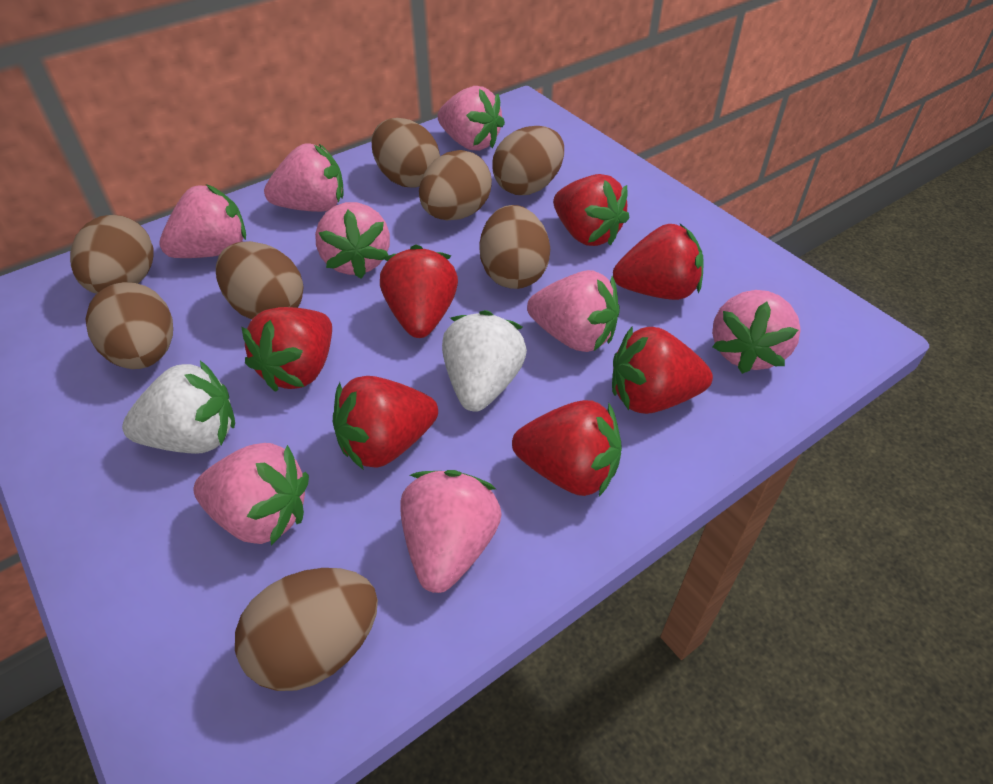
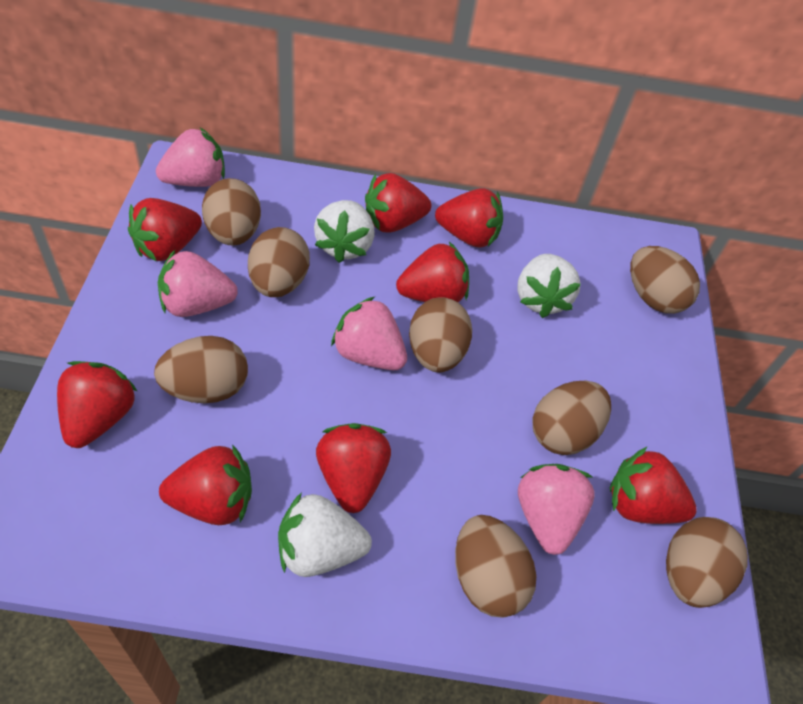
pink strawberry: [159,184,246,258] [194,443,309,545] [264,144,344,212] [315,202,390,278] [400,470,502,593] [437,86,505,151] [527,270,620,352] [712,290,801,374] = 8 -> [156,128,225,187] [158,250,238,317] [331,297,407,370] [518,464,594,555] = 4
red strawberry: [241,307,332,392] [333,376,438,470] [380,245,458,338] [512,400,622,496] [553,174,629,246] [612,326,713,414] [613,224,703,300] = 7 -> [57,361,138,448] [128,198,202,262] [159,444,252,525] [316,423,391,513] [365,173,431,232] [396,242,469,302] [435,188,503,248] [610,447,697,524] = 8
white strawberry: [122,361,235,454] [442,310,527,412] = 2 -> [278,492,372,577] [314,200,375,263] [517,254,581,318] = 3

